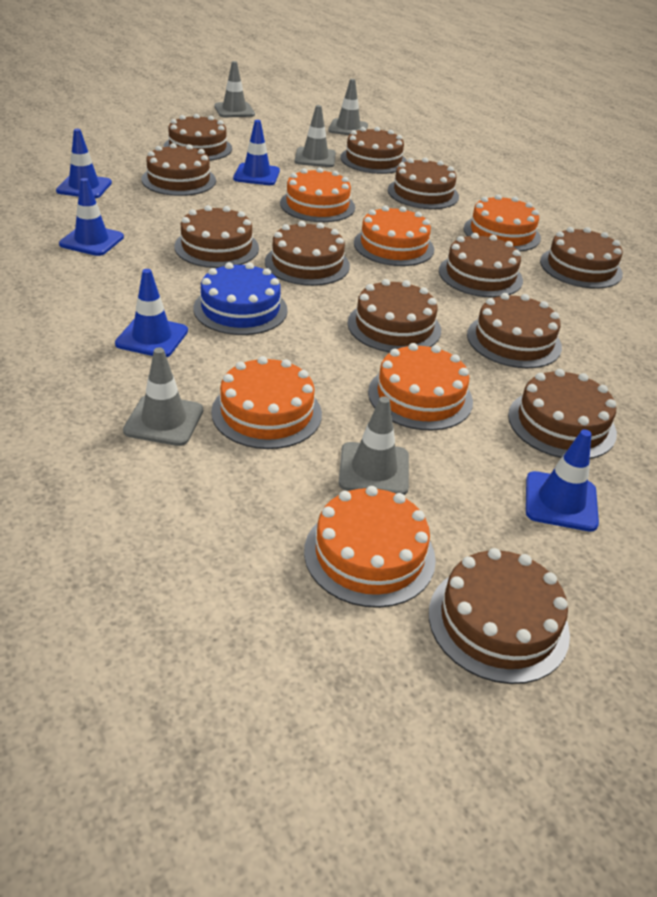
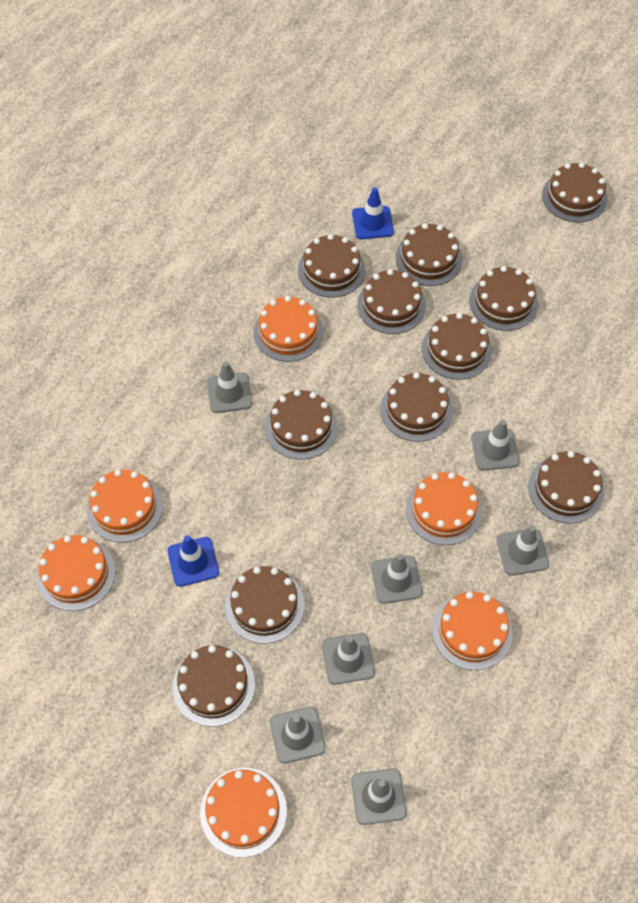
blue cake: [193,262,288,335] = 1 -> none = 0
blue traffic cone: [56,129,112,198] [59,178,124,256] [115,269,188,357] [233,120,280,185] [526,429,599,532] = 5 -> [168,535,219,587] [352,187,394,239] = 2
brown cake: [142,143,216,196] [164,114,232,161] [174,205,259,268] [265,221,350,286] [340,127,407,174] [348,279,441,352] [388,157,459,209] [429,548,570,684] [439,233,523,298] [467,293,562,368] [508,369,617,459] [540,227,623,289] = 12 -> [173,645,255,727] [225,566,304,644] [265,390,338,460] [298,234,365,298] [357,269,426,334] [380,372,453,442] [395,223,463,286] [422,313,492,380] [469,266,538,331] [529,451,604,524] [542,162,607,222] = 11
grey traffic cone: [123,347,203,446] [214,61,255,117] [295,105,336,167] [328,79,368,135] [339,396,409,495] = 5 -> [207,361,252,413] [270,707,325,764] [322,633,375,685] [351,769,406,825] [371,554,423,604] [471,420,520,471] [497,525,549,576] = 7

